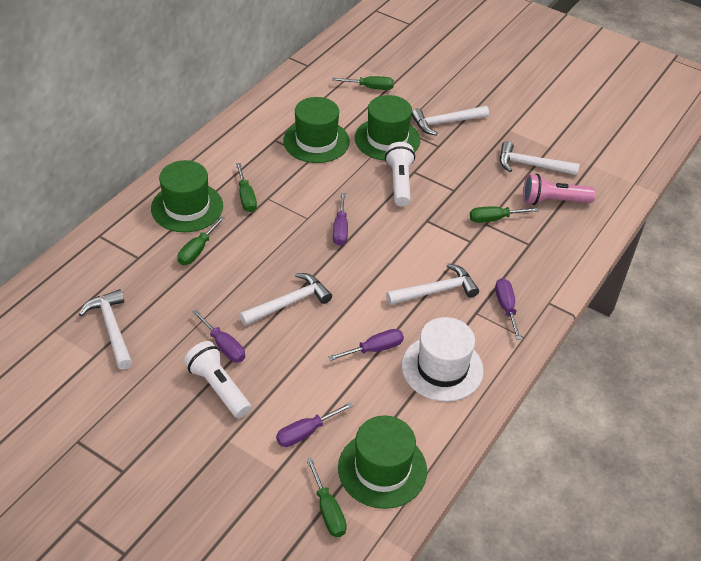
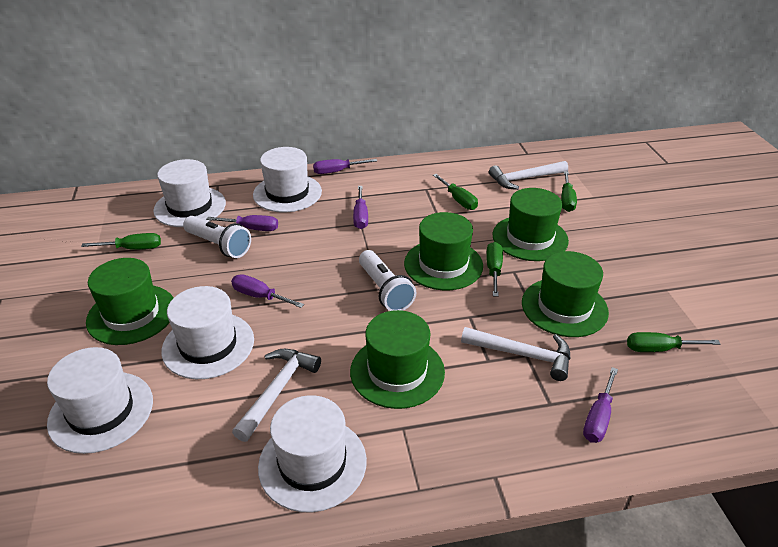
green hat: [151,160,223,232] [283,97,350,163] [338,415,427,509] [355,95,420,161] = 4 -> [86,258,173,345] [350,310,445,409] [404,212,483,290] [493,188,569,261] [522,251,609,337] = 5
pink flashlight: [523,174,596,205] = 1 -> none = 0
white hammer: [79,289,133,370] [239,273,332,326] [386,263,479,305] [411,106,489,135] [500,141,580,175] = 5 -> [232,349,321,442] [461,327,571,381] [489,161,568,190] = 3
white hat: [402,317,484,402] = 1 -> [47,347,153,454] [153,159,226,227] [161,286,254,379] [253,147,322,212] [258,395,367,512] = 5

